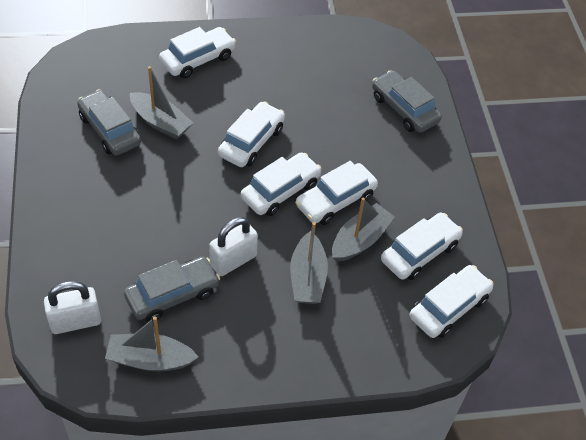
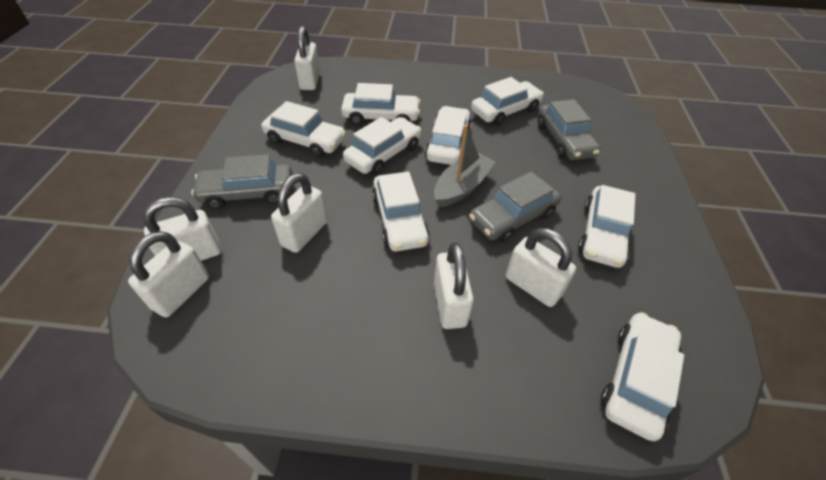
grey boat: [105,317,198,371] [130,66,193,140] [290,222,328,304] [332,197,395,262] = 4 -> [434,124,496,208] = 1
white car: [159,27,236,78] [218,102,285,167] [241,152,322,216] [295,161,378,225] [381,213,463,280] [410,265,494,338] = 6 -> [261,101,346,157] [341,83,421,125] [343,117,421,175] [372,172,430,251] [425,106,472,165] [471,77,544,126] [578,185,635,268] [601,312,684,441] = 8
white padlock: [44,281,101,334] [209,217,258,276] = 2 -> [128,231,209,317] [143,197,221,261] [271,173,327,253] [294,26,320,90] [434,243,474,329] [506,228,576,307] = 6

